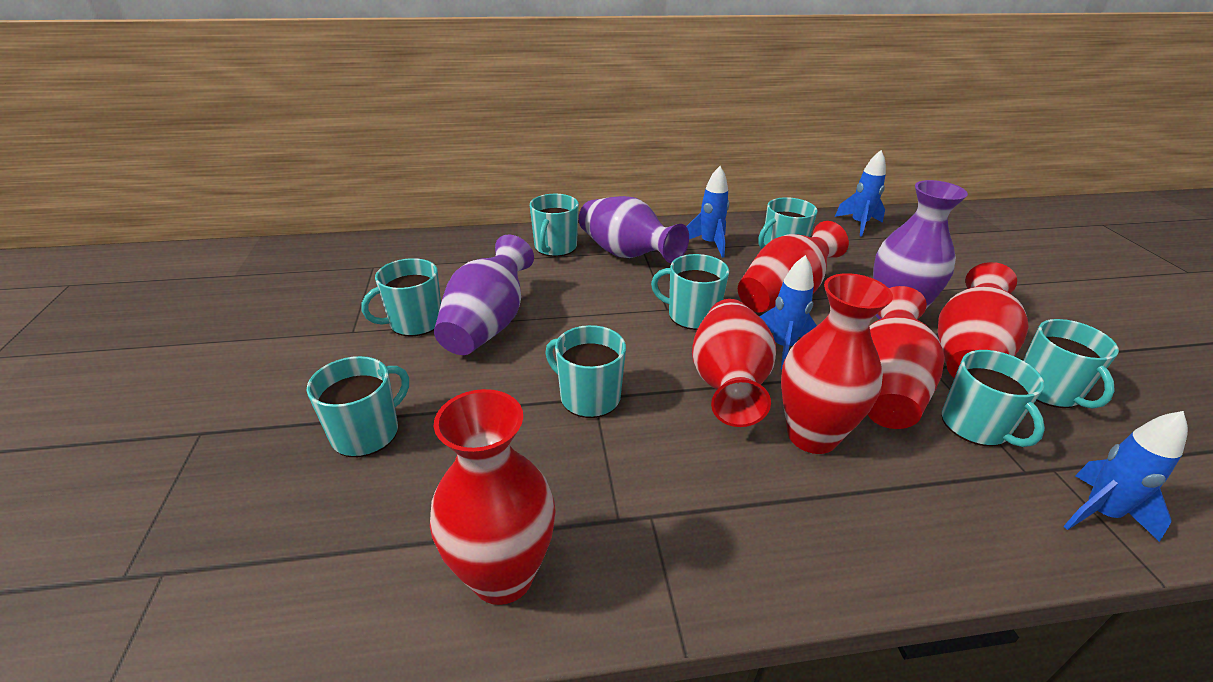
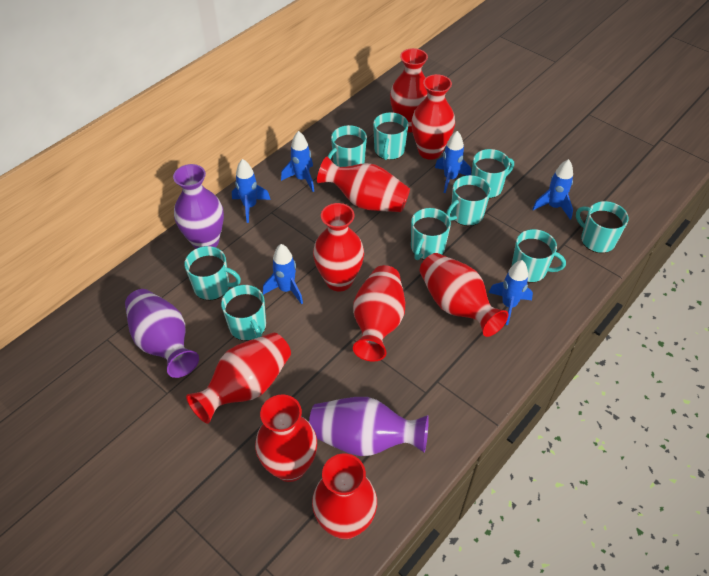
blue rocket: [686,166,729,258] [759,255,817,369] [835,150,886,237] [1063,411,1188,542] = 4 -> [232,159,271,223] [263,244,303,305] [281,131,314,192] [435,131,471,193] [489,260,533,325] [532,159,573,220] = 6
red vase: [430,389,556,605] [692,299,776,427] [738,221,849,312] [781,273,893,454] [868,286,945,429] [938,262,1029,378] = 6 -> [186,332,291,424] [255,395,317,482] [312,454,377,539] [313,203,364,292] [317,156,410,212] [353,265,405,362] [390,48,428,132] [411,74,455,160] [420,253,508,337] = 9
turquoise mug: [307,356,409,457] [361,258,441,337] [530,194,579,257] [545,325,626,418] [651,254,729,330] [758,197,818,249] [942,350,1045,447] [1023,319,1119,409] = 8 -> [184,246,241,300] [221,285,266,341] [328,125,367,167] [373,112,408,160] [411,208,451,260] [446,175,491,226] [472,149,514,198] [511,229,566,283] [576,201,628,253] = 9

